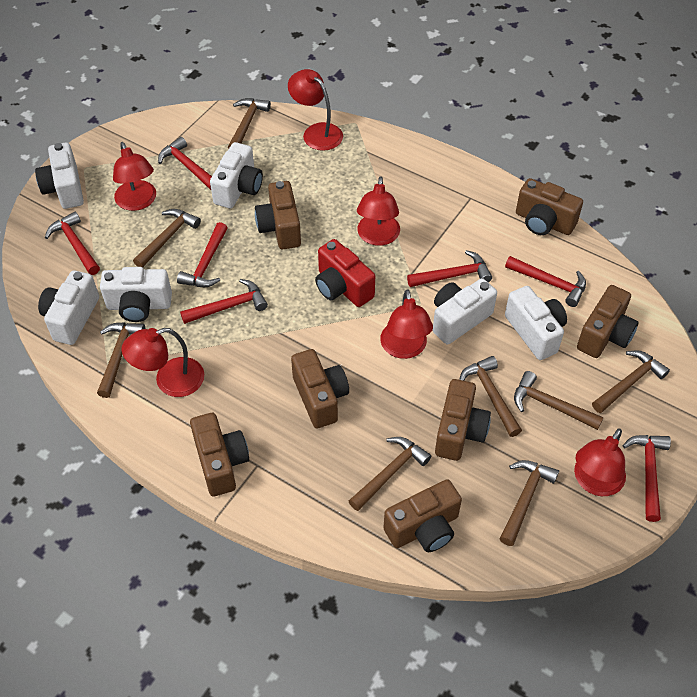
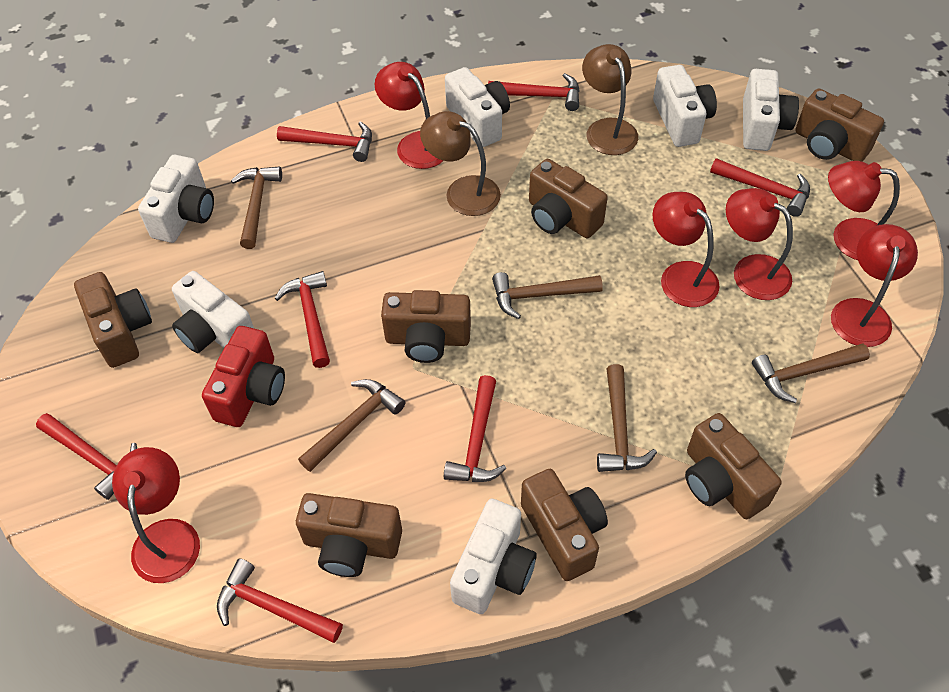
brown hammer: [97,323,145,398] [133,209,201,267] [228,98,271,149] [349,437,431,511] [459,356,522,437] [500,460,559,546] [514,371,604,430] [592,351,670,413] = 8 -> [231,166,282,249] [298,379,405,472] [492,272,603,319] [597,364,657,472] [752,343,870,403] = 5
brown lamp: none = 0 -> [420,111,501,216] [582,44,638,155] = 2

